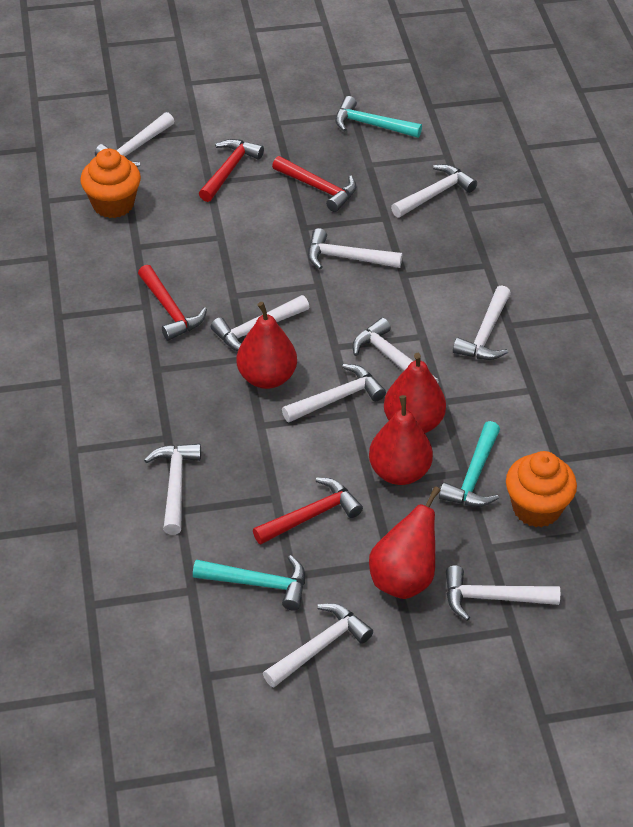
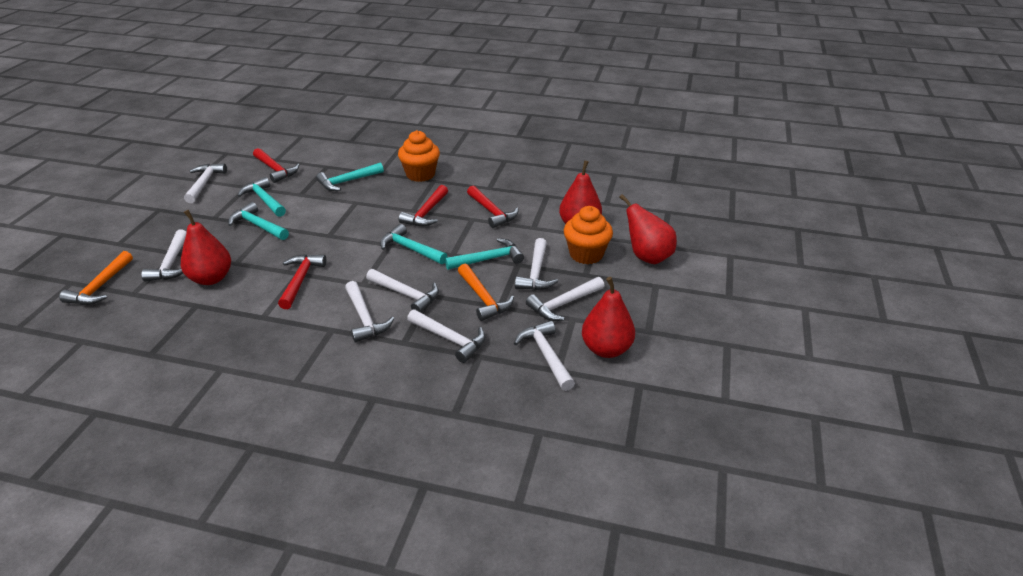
orange hammer: none = 0 -> [59,251,133,305] [458,264,514,321] = 2
turquoise hammer: [193,555,305,610] [335,96,422,138] [439,421,500,507] = 3 -> [228,202,289,240] [237,177,286,217] [316,163,384,191] [380,224,447,264] [445,238,524,270] = 5
white hammer: [95,112,174,167] [144,443,201,535] [211,295,309,352] [263,603,373,688] [282,364,386,422] [308,228,402,269] [352,318,439,383] [391,164,477,217] [446,566,560,621] [453,285,511,360] = 10 -> [141,229,187,281] [184,163,227,203] [345,281,395,342] [366,269,439,313] [407,309,486,363] [514,321,575,391] [515,238,558,290] [526,277,604,321] = 8

